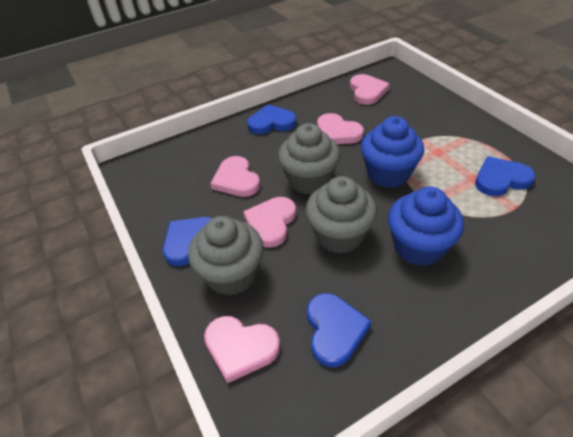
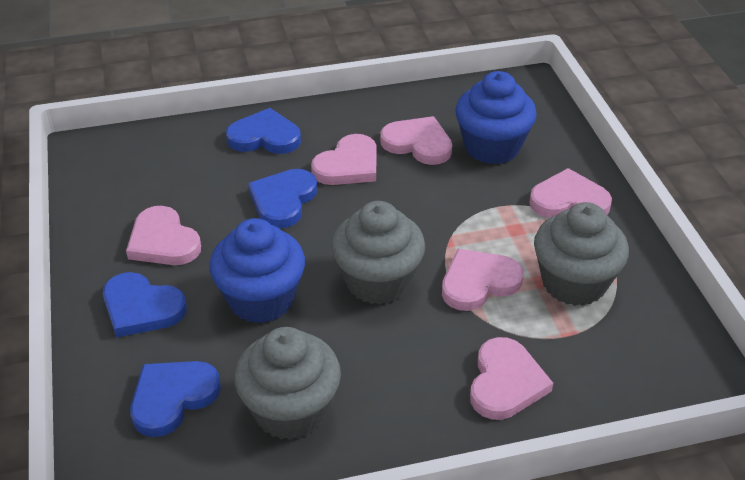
pink heart: [204,316,280,383] [210,156,260,197] [243,197,296,248] [317,113,364,144] [350,74,390,105] = 5 -> [126,206,201,265] [311,134,377,185] [380,116,452,165] [442,249,524,311] [470,337,553,420] [529,168,612,218] = 6

